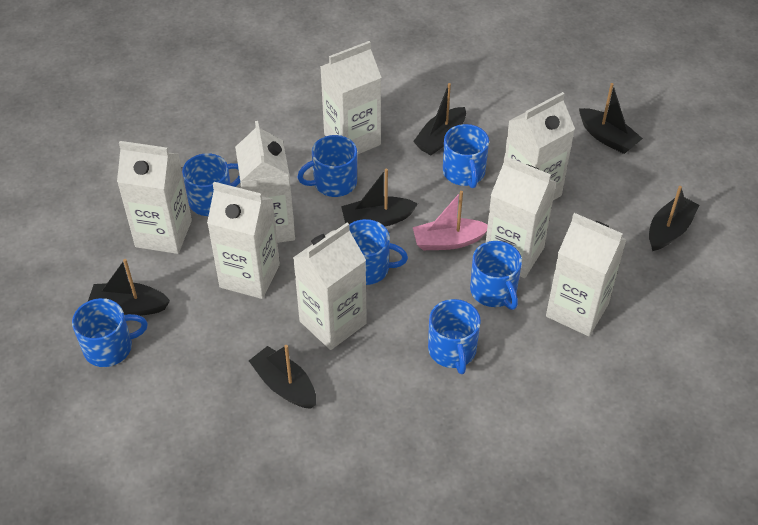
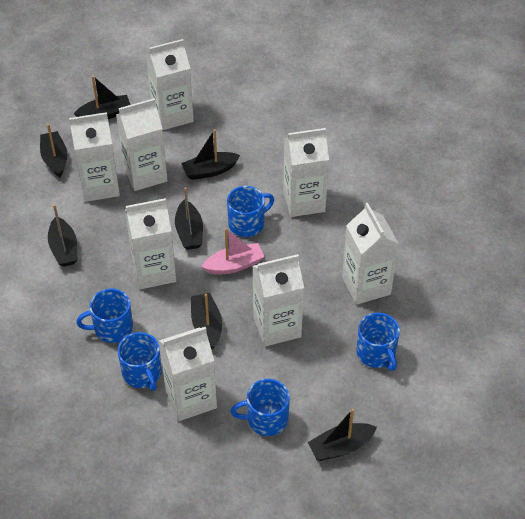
black boat: [88,259,170,316] [249,345,316,409] [341,169,418,226] [413,83,466,155] [579,83,643,154] [649,186,699,251] = 6 -> [40,124,68,177] [48,204,77,267] [74,76,131,119] [175,187,203,250] [181,129,240,180] [191,293,222,349] [308,409,377,461] = 7
blue mug: [72,298,148,367] [182,153,240,216] [297,135,357,197] [349,219,408,285] [428,299,481,374] [443,124,489,188] [470,241,522,310] = 7 -> [76,288,133,343] [118,332,162,391] [227,186,274,237] [231,379,290,436] [356,313,400,371] = 5

